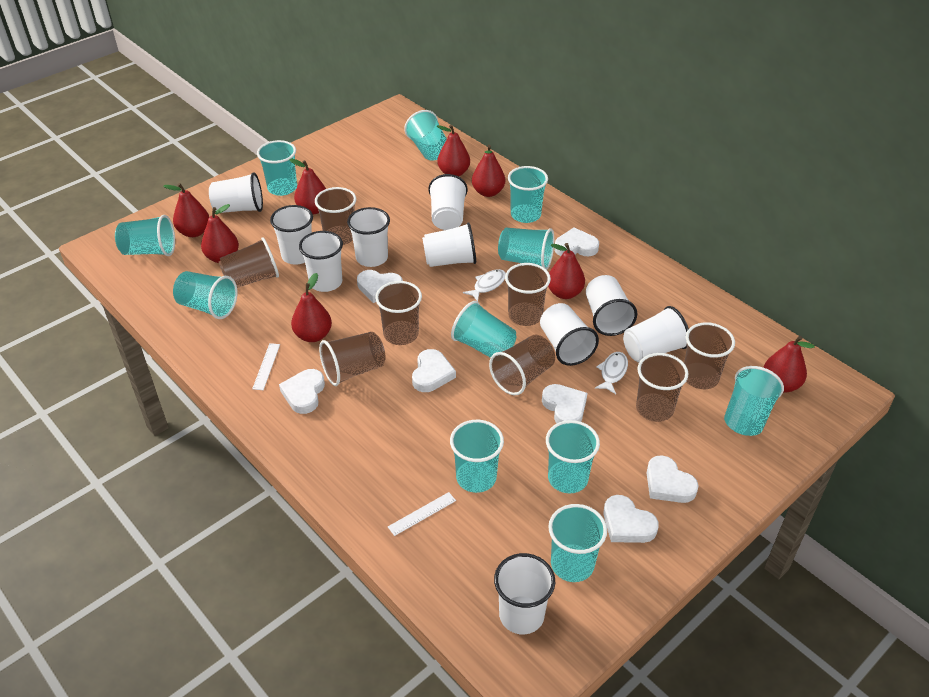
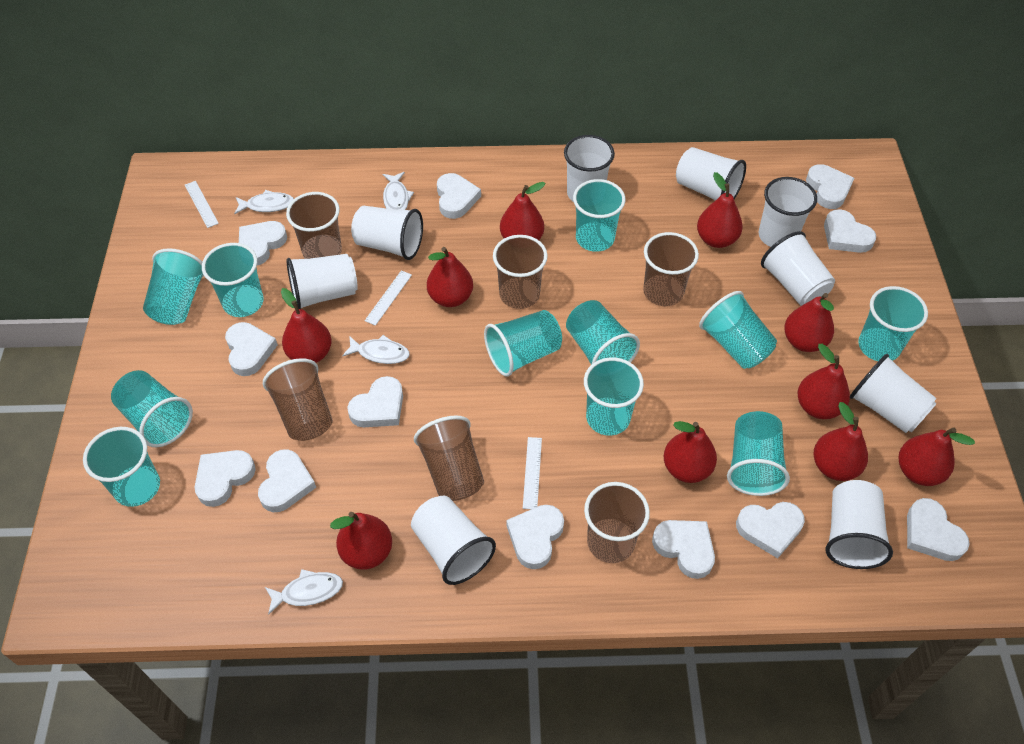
brown cup: [219,237,279,288] [315,187,356,245] [319,332,385,386] [375,281,422,345] [489,335,555,395] [505,263,551,326] [636,353,689,422] [684,322,735,389] = 8 -> [263,358,333,441] [286,192,342,259] [414,416,484,501] [493,235,548,309] [584,482,650,563] [643,232,699,306] = 6
red pear: [164,183,209,237] [201,204,239,263] [289,158,326,214] [291,273,332,342] [437,125,470,176] [472,145,505,197] [548,243,585,299] [763,336,815,393] = 8 -> [281,288,332,363] [330,512,392,570] [427,247,473,307] [500,182,545,240] [664,421,717,483] [697,172,743,248] [784,293,834,352] [797,344,850,419] [814,402,868,481] [899,427,975,486] = 10
white cup: [209,172,263,213] [270,205,313,264] [299,231,343,292] [347,207,390,267] [422,222,476,267] [428,174,468,230] [494,553,555,634] [540,303,599,366] [586,275,637,336] [623,306,689,363] = 10 -> [287,254,358,309] [351,206,423,260] [411,496,496,585] [564,135,615,202] [676,147,746,201] [759,177,817,247] [761,231,835,306] [825,480,893,569] [850,354,937,433] = 9
white fish: [463,269,506,302] [595,352,628,394] = 2 -> [234,190,294,214] [265,569,343,615] [342,335,410,364] [383,172,414,210] = 4
white heart: [279,369,325,414] [357,270,403,303] [412,349,456,392] [542,384,587,423] [554,228,599,256] [603,495,659,543] [647,455,699,503] = 7 -> [195,450,256,507] [225,322,278,376] [239,221,287,265] [258,449,316,512] [347,376,403,427] [437,173,481,219] [506,505,564,569] [652,520,715,579] [736,502,805,558] [806,164,854,209] [824,209,876,253] [907,498,970,561] = 12
white ruler: [252,343,280,390] [388,492,456,536] = 2 -> [185,181,219,228] [365,270,412,326] [523,437,542,509] = 3

